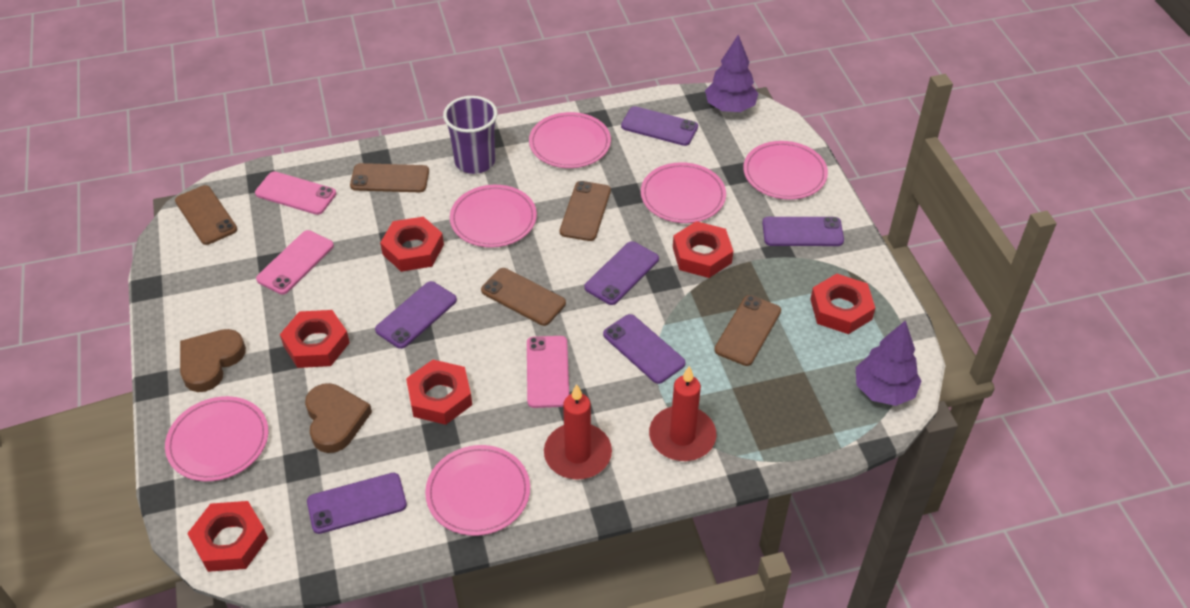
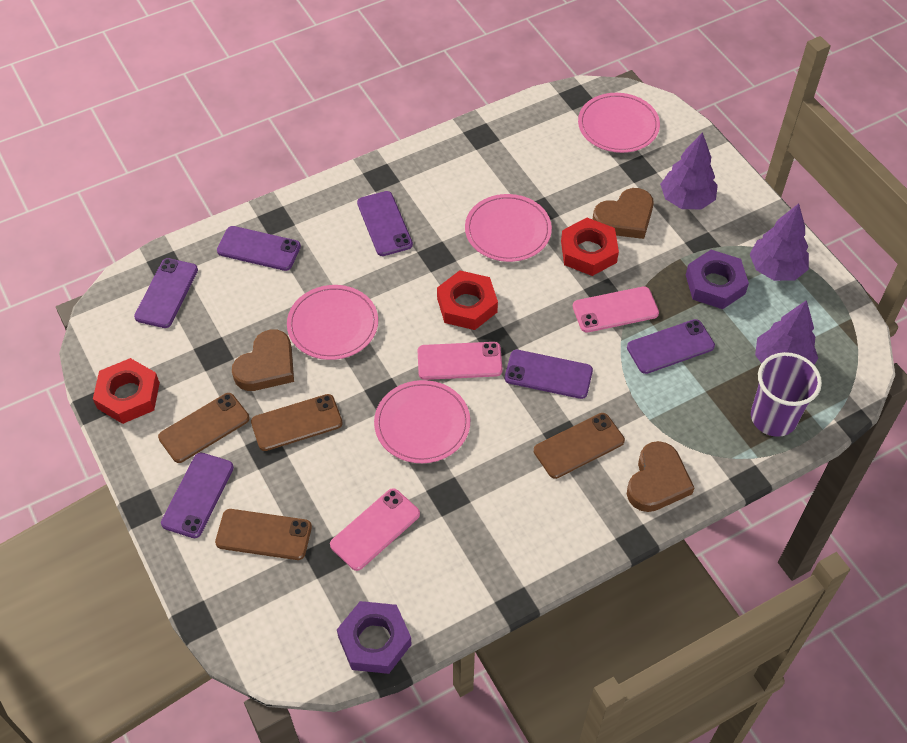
brown heart: [180,329,246,392] [305,383,372,453] = 2 -> [232,330,294,391] [593,188,654,239] [627,441,694,512] = 3
brown phone: [175,185,237,245] [350,163,429,192] [481,268,566,326] [560,181,611,241] [714,295,781,366] = 5 -> [158,393,250,463] [215,509,312,560] [251,394,343,451] [534,413,625,479] = 4
pink plate: [165,396,268,481] [425,445,530,536] [450,185,537,248] [529,112,611,168] [641,162,726,223] [743,141,828,200] = 6 -> [287,285,378,360] [374,380,470,463] [465,194,552,262] [578,93,660,153] = 4
purple nut: none = 0 -> [337,601,412,674] [686,250,749,309] = 2
purple tree: [705,35,758,112] [856,320,922,406] = 2 -> [660,132,718,209] [750,204,809,281] [755,300,818,365] = 3
red candle: [544,384,612,480] [649,366,716,461] = 2 -> none = 0
red nut: [187,501,268,572] [280,310,350,368] [380,217,444,272] [406,360,472,425] [673,221,733,278] [810,274,875,334] = 6 -> [93,358,160,424] [437,270,498,330] [561,218,619,276] = 3

